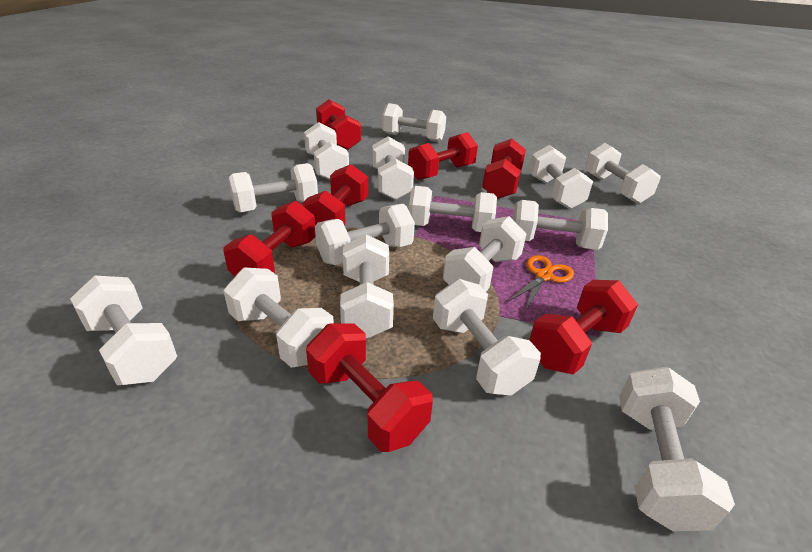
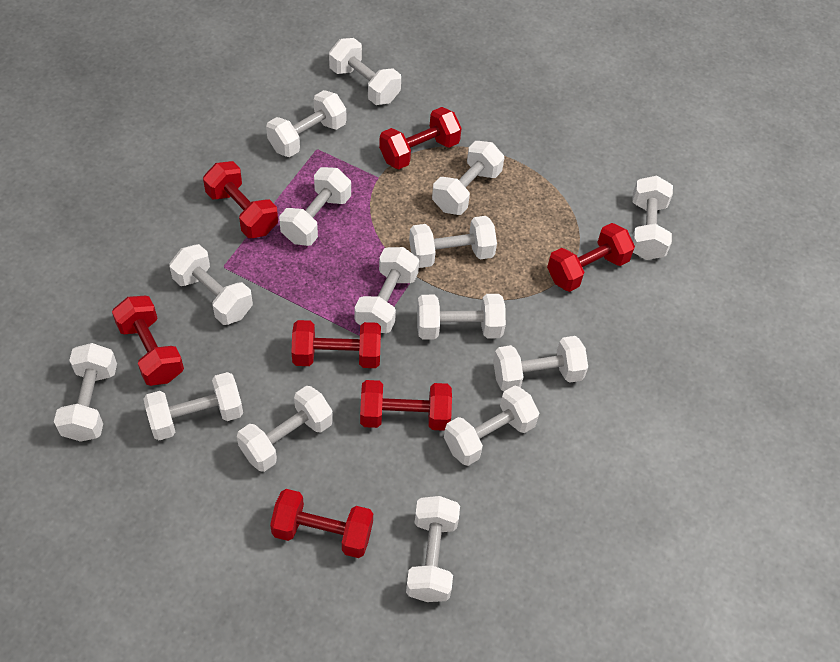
orange scissors: [507,255,574,311] = 1 -> none = 0

